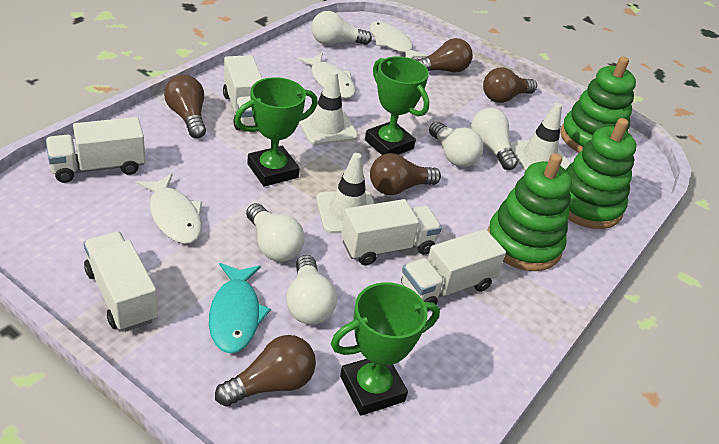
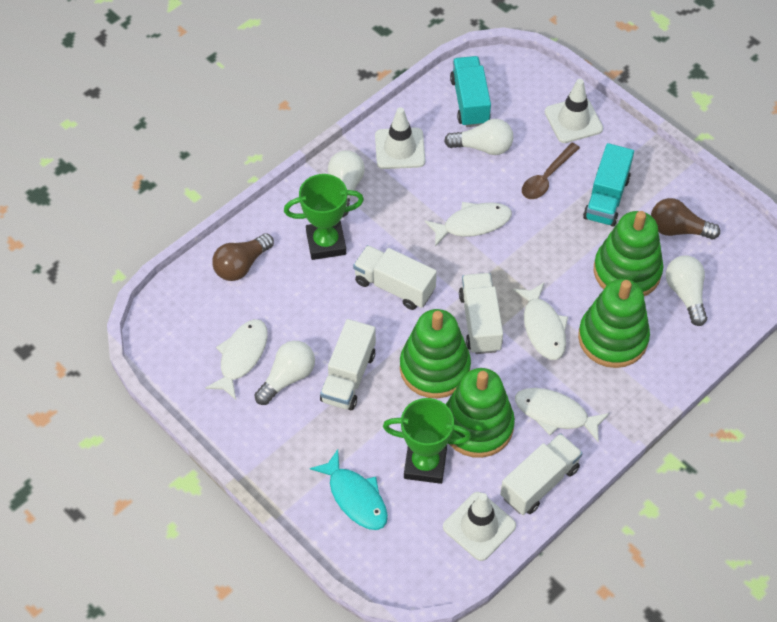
brown light bulb: [164,75,206,138] [215,335,316,407] [370,153,441,195] [416,38,473,72] [483,68,537,103] = 5 -> [212,233,274,281] [651,198,720,239] = 2
brown spoon: none = 0 -> [522,143,580,199] = 1
green stacking toy: [487,153,572,271] [560,56,636,153] [566,118,636,229] = 3 -> [400,309,471,398] [446,368,515,458] [578,279,650,368] [594,211,663,296] = 4
green trophy: [234,77,318,187] [331,282,440,416] [365,56,429,155] = 3 -> [284,174,364,260] [383,398,471,484] = 2
turquoise truck: none = 0 -> [450,56,491,127] [583,143,634,227] = 2
white fish: [136,173,202,244] [297,53,356,98] [369,21,428,59] = 3 -> [205,319,268,400] [425,202,512,247] [513,282,568,360] [515,388,609,443] = 4
white light bulb: [246,203,305,262] [286,255,337,324] [311,11,372,45] [429,122,483,167] [471,108,518,170] = 5 -> [254,341,315,405] [328,150,365,217] [444,119,513,155] [666,256,707,326] = 4
white truck: [46,117,146,183] [84,232,158,332] [223,55,262,130] [341,199,442,266] [401,229,506,311] = 5 -> [320,319,376,410] [353,245,437,310] [459,273,503,354] [500,433,583,515] = 4

